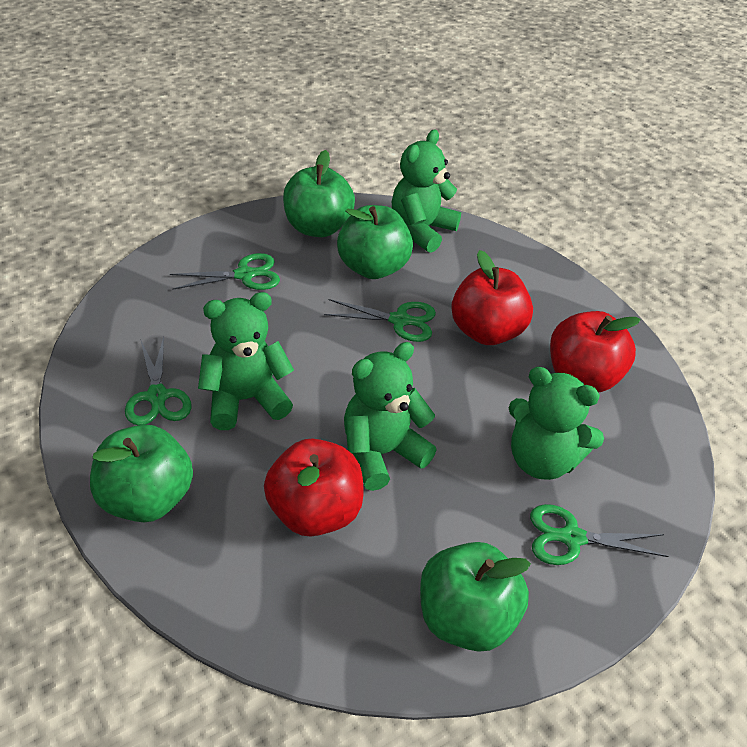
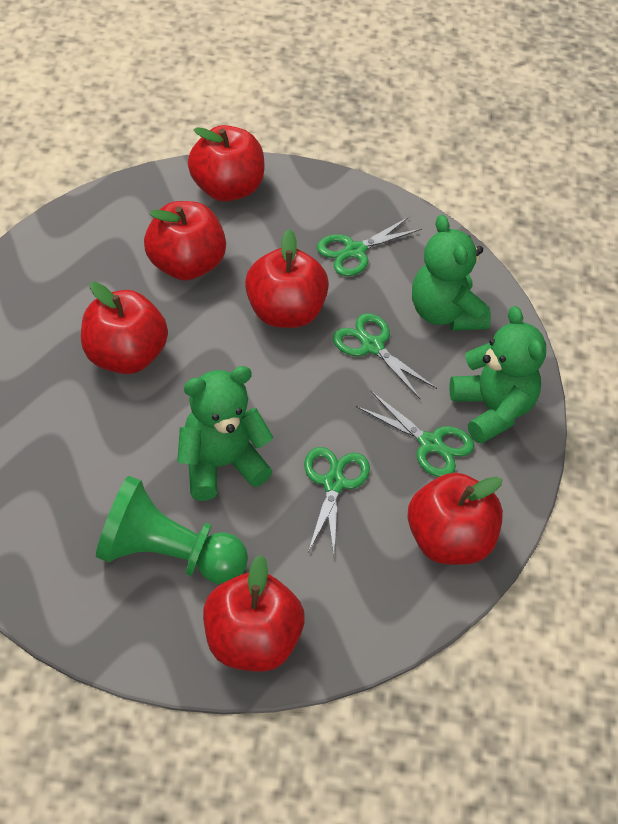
green apple: [90,425,193,522] [283,150,355,237] [337,205,413,279] [420,542,531,652] = 4 -> none = 0
green pawn: none = 0 -> [96,476,248,584] = 1
green teddy bear: [198,292,294,430] [344,342,436,491] [391,130,461,253] [508,367,604,480] = 4 -> [177,366,273,501] [412,215,491,331] [449,306,546,444] = 3
red apple: [264,439,364,537] [451,250,533,345] [550,311,641,393] = 3 -> [81,282,168,374] [144,201,226,281] [188,125,265,201] [203,555,305,672] [245,229,329,328] [407,473,503,565] = 6

